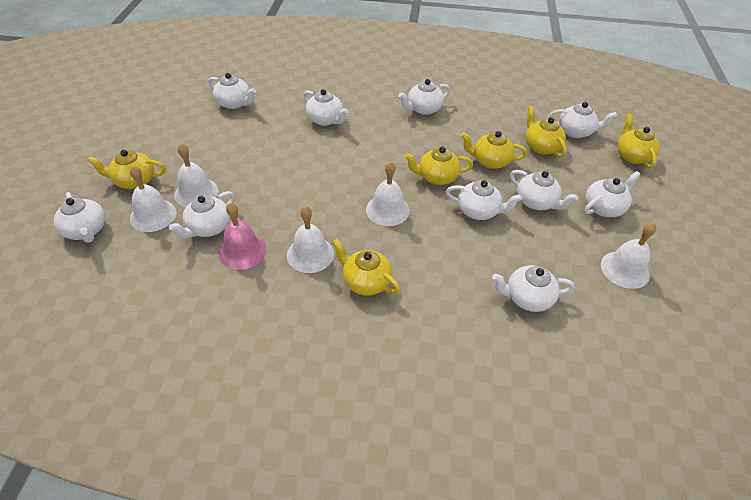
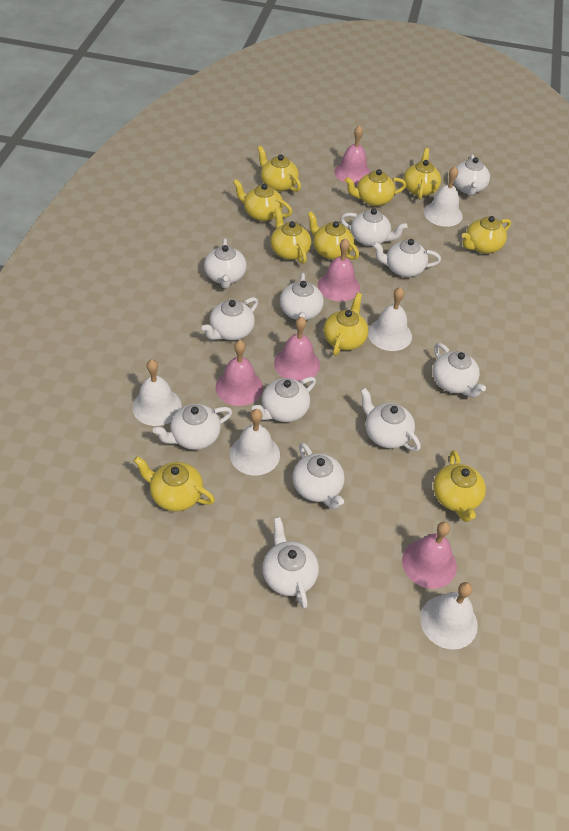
pink bell: [219,202,266,270] = 1 -> [215,340,263,406] [274,317,320,382] [318,238,360,301] [334,125,371,185] [402,522,457,589] = 5
white teapot: [54,192,105,243] [169,191,234,238] [208,73,256,109] [304,89,348,126] [398,79,451,115] [446,180,522,220] [492,265,575,312] [510,170,578,210] [549,102,617,138] [584,171,640,217] = 10 -> [153,404,232,450] [202,297,258,340] [204,238,247,289] [252,377,316,422] [262,517,319,609] [280,273,324,320] [293,443,345,509] [340,208,408,246] [360,388,421,451] [373,239,441,277] [433,343,486,398] [454,154,490,196] = 12
yellow teapot: [87,150,166,189] [332,239,401,296] [404,147,473,185] [461,131,527,169] [526,106,567,157] [617,114,660,168] = 6 -> [134,456,215,511] [233,179,292,221] [257,146,301,192] [270,208,312,264] [308,211,359,260] [324,293,368,356] [345,169,406,206] [403,148,441,199] [433,450,486,522] [462,216,511,254] = 10

